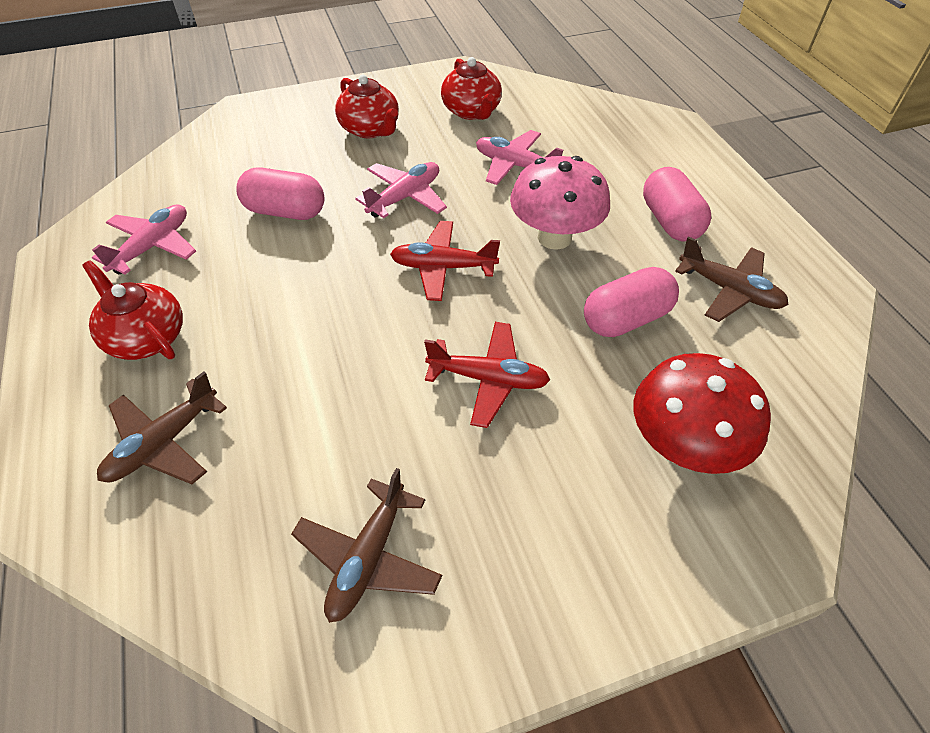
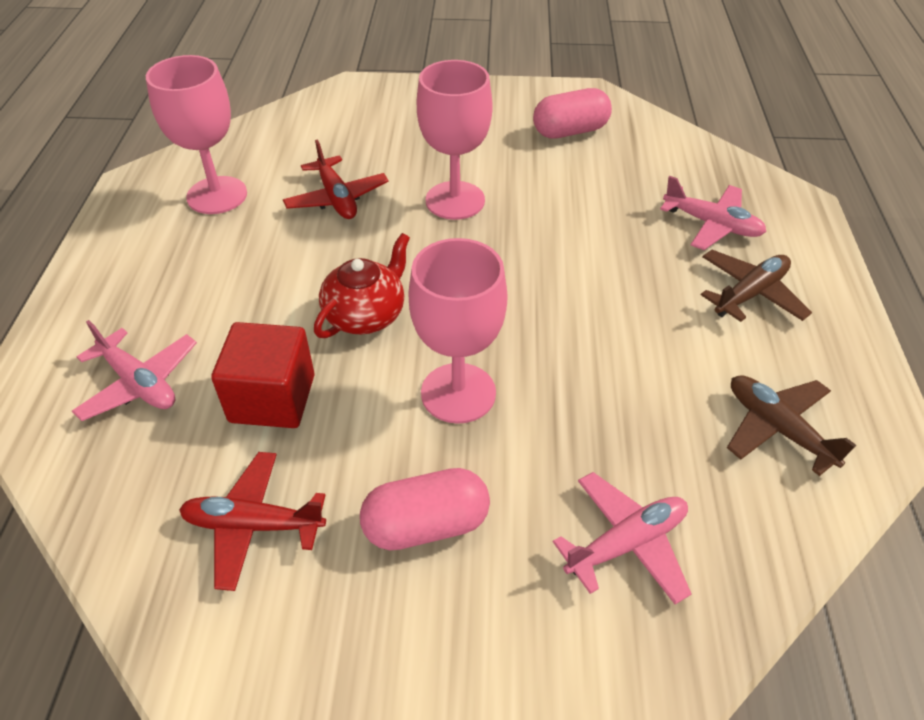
brown plane: [97,371,227,484] [291,468,442,623] [675,236,789,322] = 3 -> [701,250,812,322] [727,375,856,476] = 2
pink capsule: [236,167,324,220] [584,267,679,337] [643,167,711,242] = 3 -> [360,468,490,550] [533,88,612,139] = 2
pink goblet: none = 0 -> [146,55,247,214] [408,238,508,424] [417,60,493,220] = 3
pink mushroom: [510,156,610,250] = 1 -> none = 0
red cube: none = 0 -> [211,322,315,428] = 1
red mushroom: [634,353,771,474] = 1 -> none = 0
red teapot: [82,261,183,360] [335,75,399,138] [441,57,502,120] = 3 -> [314,233,410,338] = 1

